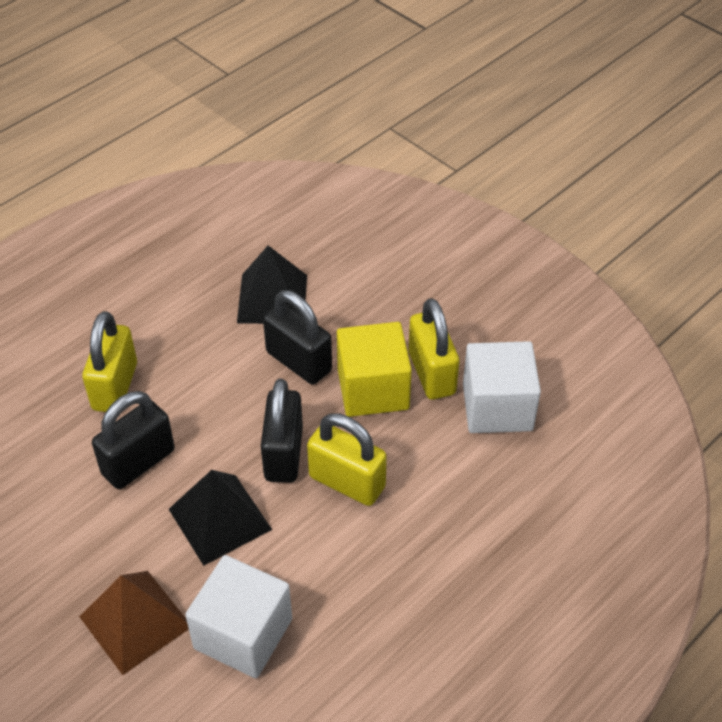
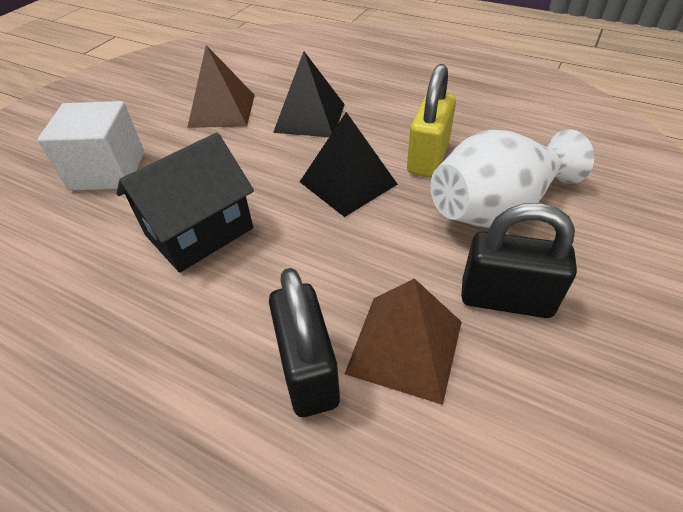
black house: none = 0 -> [116,133,254,273] = 1
black padlock: [92,391,175,489] [261,379,303,483] [263,290,332,384] = 3 -> [269,268,340,417] [461,203,577,318] = 2
brown pyramid: [79,571,189,675] = 1 -> [187,45,255,128] [345,278,462,405] = 2
white cube: [185,555,292,678] [463,341,541,433] = 2 -> [38,101,144,191] = 1
white vase: none = 0 -> [430,129,594,228] = 1
yellow cube: [337,322,412,417] = 1 -> none = 0
yellow padlock: [82,311,137,412] [307,413,387,506] [409,298,459,399] = 3 -> [407,64,456,177] = 1

